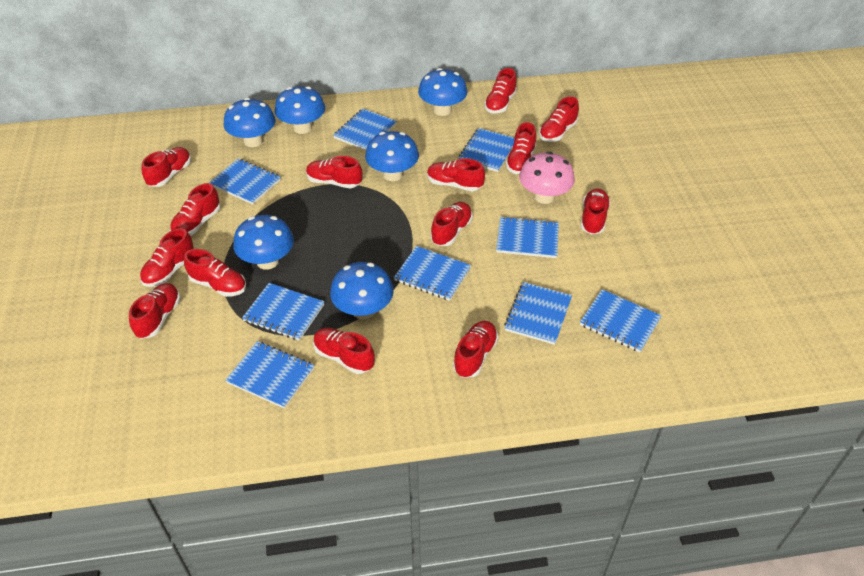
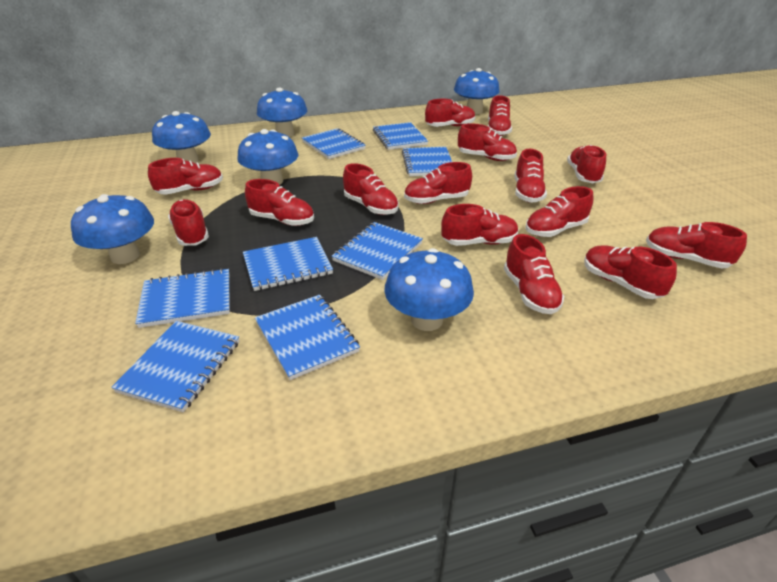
blue notebook: [209,159,281,205] [225,341,314,408] [242,283,325,341] [333,109,397,150] [394,246,471,301] [459,128,515,172] [496,216,559,258] [504,282,572,345] [580,289,662,352] = 9 -> [111,321,239,412] [135,268,230,328] [243,237,333,291] [255,295,360,380] [302,128,366,159] [332,222,423,280] [373,122,428,150] [402,147,452,176] = 8
pink mushroom: [519,151,575,204] = 1 -> none = 0
red shoe: [129,283,181,339] [140,228,194,287] [141,147,191,187] [170,183,220,236] [184,249,246,297] [306,156,362,189] [313,328,375,374] [427,158,485,191] [431,202,473,246] [453,321,498,378] [484,68,517,114] [506,122,536,174] [539,97,579,142] [581,188,610,235] = 14 -> [148,158,223,195] [168,199,209,246] [245,179,314,226] [343,163,399,215] [404,162,472,204] [425,99,475,127] [441,204,519,246] [458,123,517,161] [488,95,512,136] [504,234,564,314] [515,149,547,203] [525,186,593,237] [567,145,606,183] [584,245,677,299] [646,222,747,268] = 15

